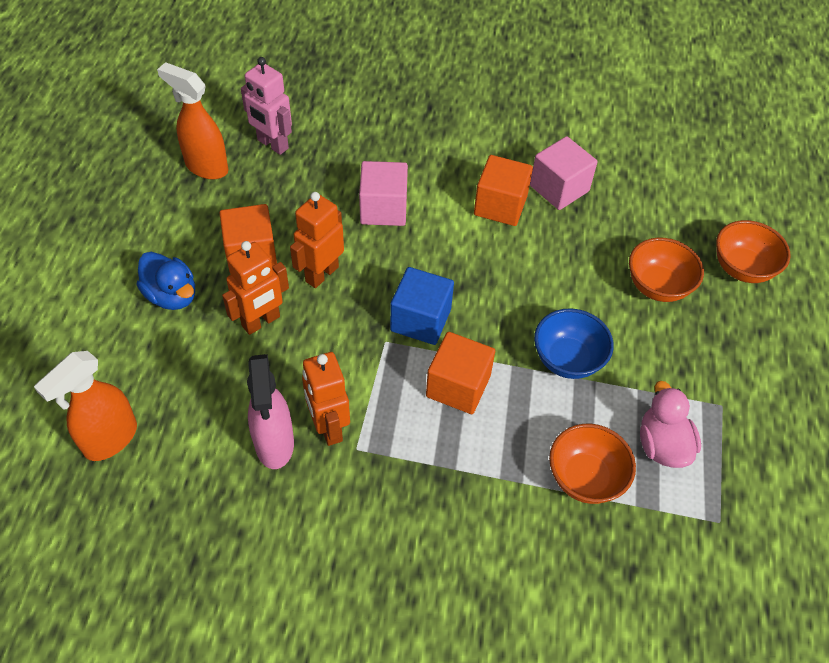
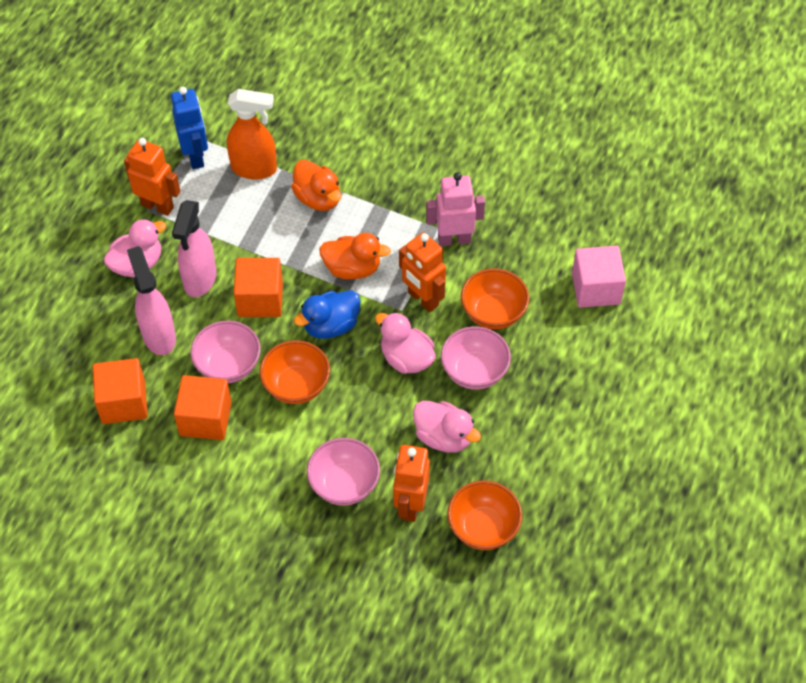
blue bowl: [534,308,614,379] = 1 -> none = 0
blue cube: [390,267,454,345] = 1 -> none = 0
blue robot: none = 0 -> [171,87,208,169] = 1
orange duck: none = 0 -> [291,160,341,211] [319,233,391,280] = 2
orange spray bottle: [34,351,137,461] [157,62,229,179] = 2 -> [227,89,277,179] = 1
pink bowl: none = 0 -> [190,320,261,383] [307,438,380,506] [441,326,511,390] = 3
pink cube: [359,161,408,226] [530,136,598,210] = 2 -> [572,246,626,308] = 1
pink duck: [640,381,701,468] = 1 -> [104,219,166,277] [375,312,436,374] [413,401,481,453] = 3
pink spray bottle: [247,354,294,469] = 1 -> [127,246,176,355] [172,200,216,297] = 2

